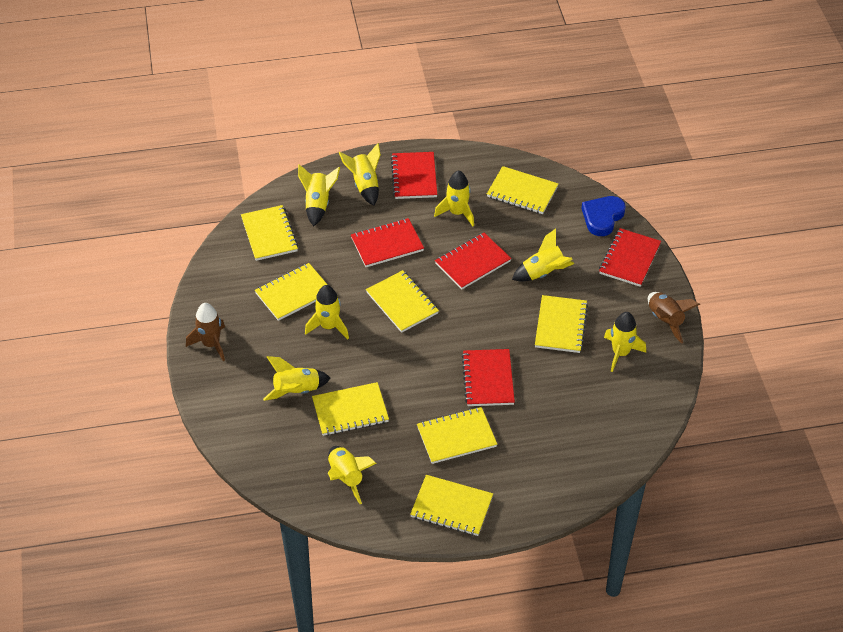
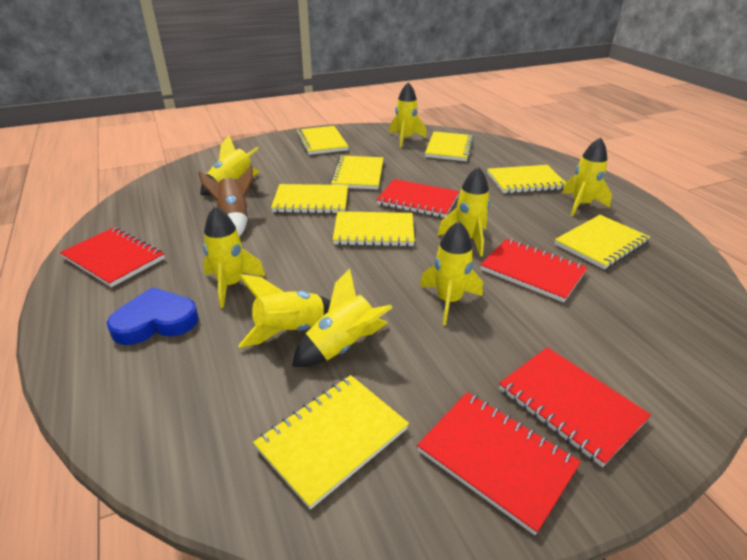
brown rocket: [186,303,225,361] [648,292,700,344] = 2 -> [198,166,253,236] = 1

